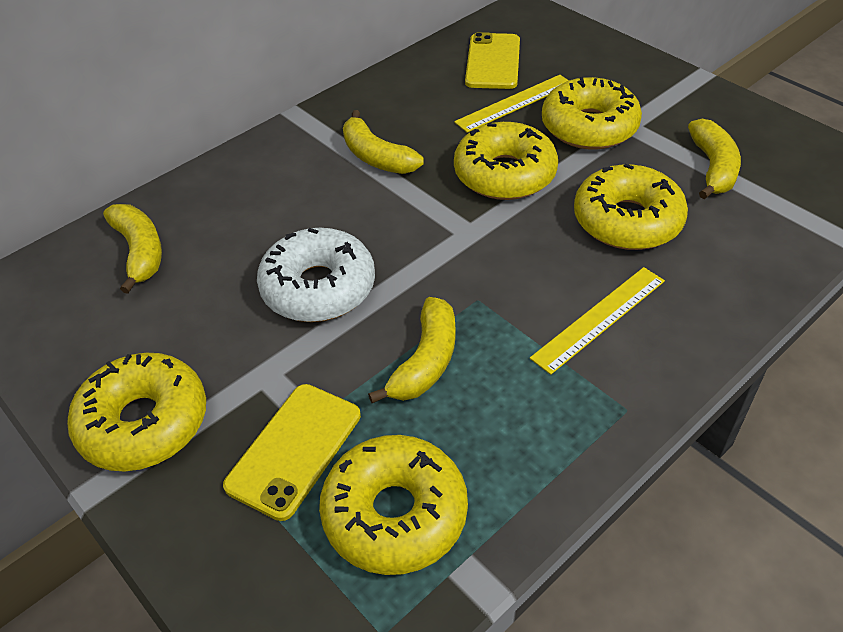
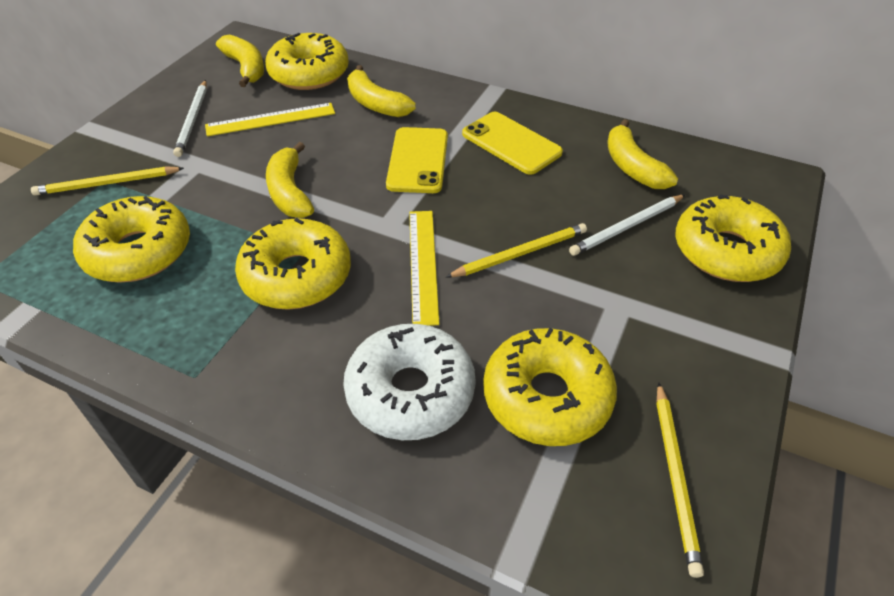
white pencil: none = 0 -> [173,80,207,157] [569,194,685,256] = 2
yellow pencil: none = 0 -> [31,166,184,196] [446,223,587,278] [656,382,704,578] = 3

